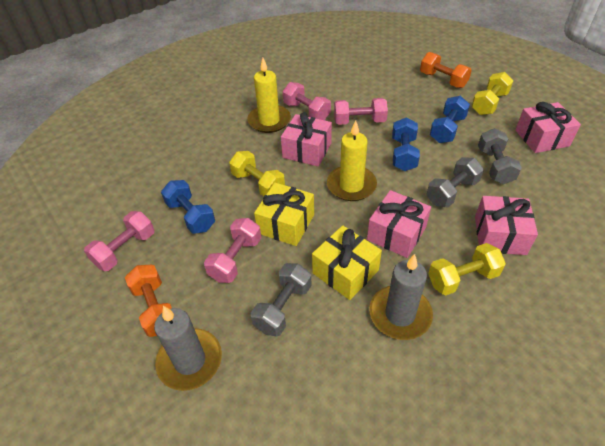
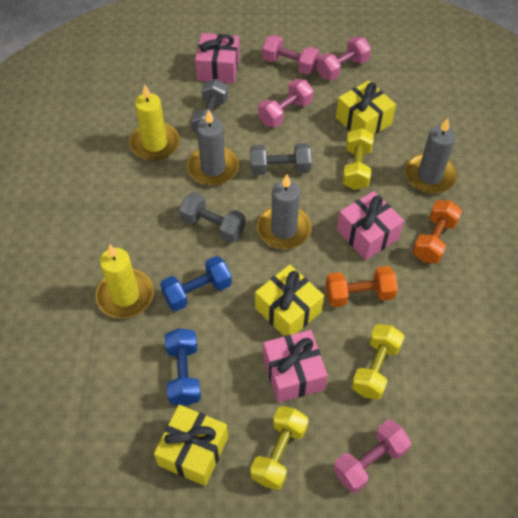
blue dumbbell: [161,180,215,234] [392,117,420,171] [430,96,470,143] = 3 -> [160,256,232,311] [165,328,201,406] = 2
grey candle: [154,306,222,391] [369,254,433,340] = 2 -> [187,109,239,186] [257,174,312,249] [405,118,457,194] = 3
pink gift: [281,112,332,166] [367,190,431,258] [475,196,538,255] [515,102,581,153] = 4 -> [195,33,240,84] [263,330,328,403] [337,191,404,260] = 3
yellow gift: [254,183,314,246] [312,225,382,300] = 2 -> [154,405,228,486] [255,264,324,336] [336,80,396,135] = 3

